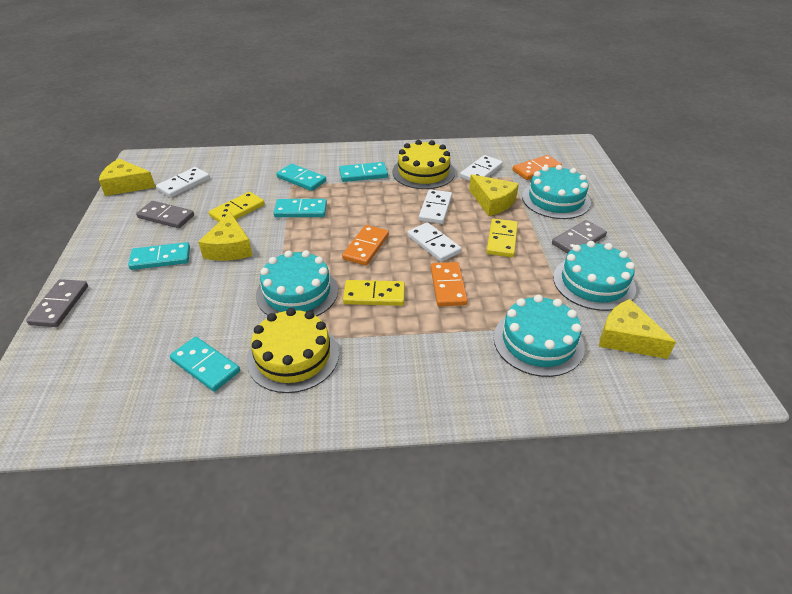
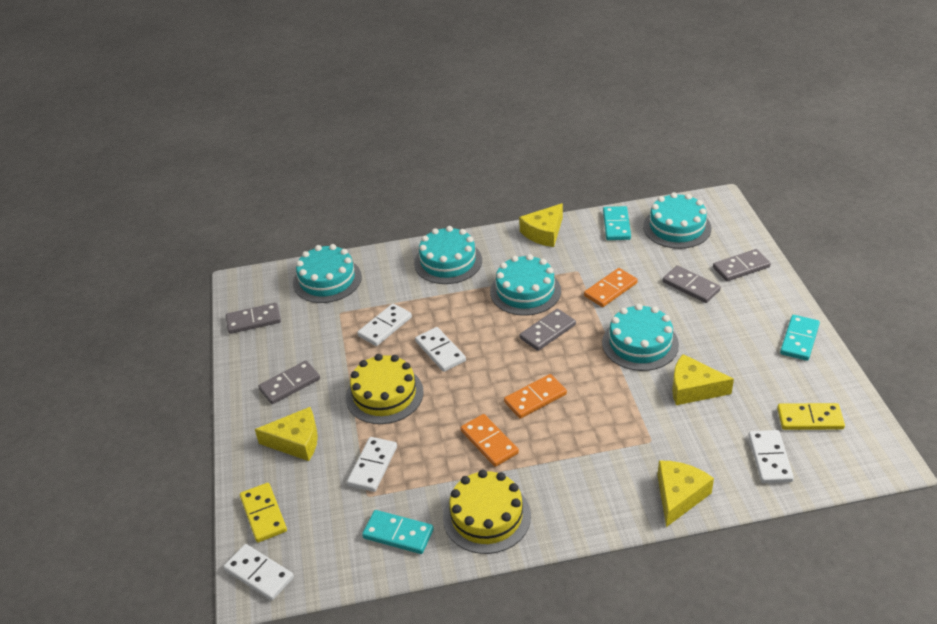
grey domino: [26,279,88,327] [136,201,194,228] [552,220,607,254] = 3 -> [226,303,281,334] [258,361,320,404] [520,309,576,351] [663,266,721,303] [713,249,771,281] = 5
turquoise cake: [256,250,338,316] [494,295,585,377] [522,165,591,219] [553,241,636,311] = 4 -> [293,244,362,303] [414,226,482,284] [490,254,561,316] [602,304,679,371] [643,192,711,249] = 5
turquoise domino: [128,242,190,270] [170,337,240,392] [274,199,327,217] [276,164,326,191] [339,162,388,182] = 5 -> [362,510,434,554] [603,206,631,240] [780,315,820,361] = 3
white domino: [156,167,210,198] [407,222,462,262] [419,189,452,224] [460,155,503,181] = 4 -> [223,544,294,601] [347,437,397,492] [357,303,412,346] [415,327,466,372] [748,430,794,483] = 5
yellow domino: [209,192,265,222] [343,280,405,306] [486,219,518,257] = 3 -> [240,483,287,543] [777,403,845,430] = 2

